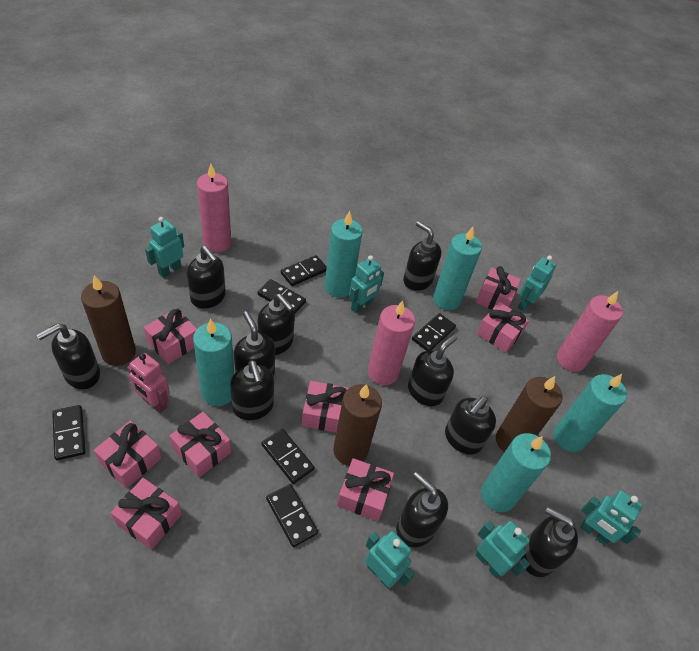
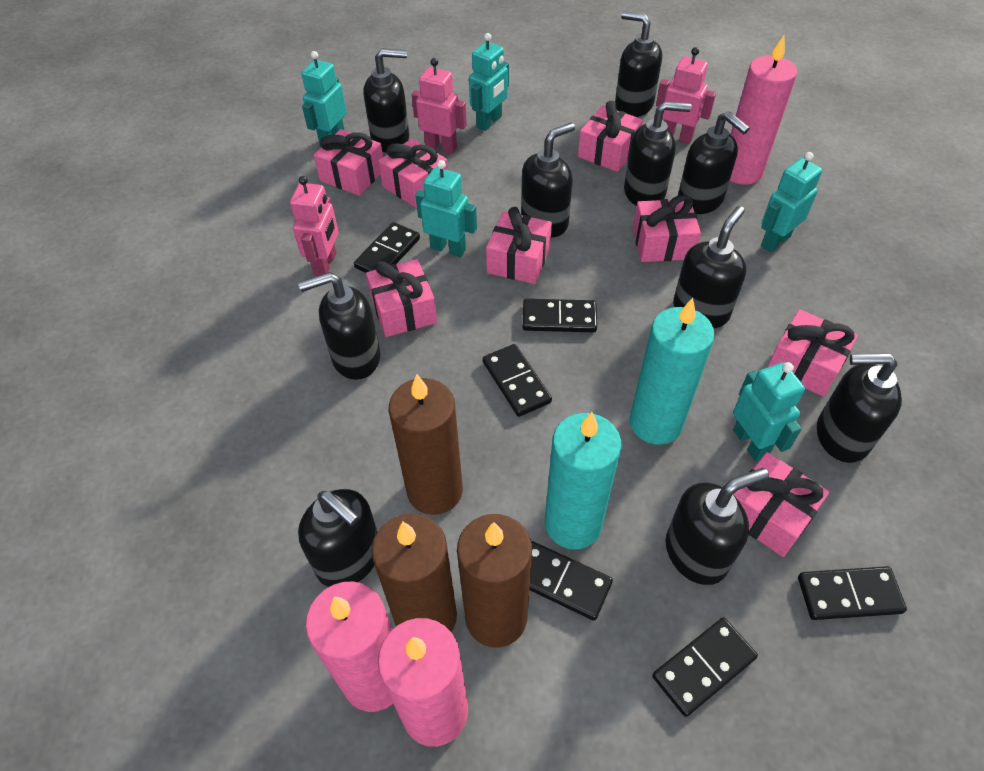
pink robot: [127,353,170,413] = 1 -> [290,176,339,276] [412,58,467,154] [656,47,716,144] = 3
turquoise candle: [193,319,234,406] [325,211,363,298] [433,227,482,311] [481,433,551,512] [554,374,627,452] = 5 -> [545,412,622,550] [630,298,715,445] = 2
turquoise robot: [145,217,184,278] [349,255,384,313] [365,531,415,589] [476,521,530,578] [518,256,556,312] [580,490,643,546] = 6 -> [301,51,347,147] [415,160,477,257] [469,33,509,131] [733,362,805,462] [761,152,822,253] = 5

